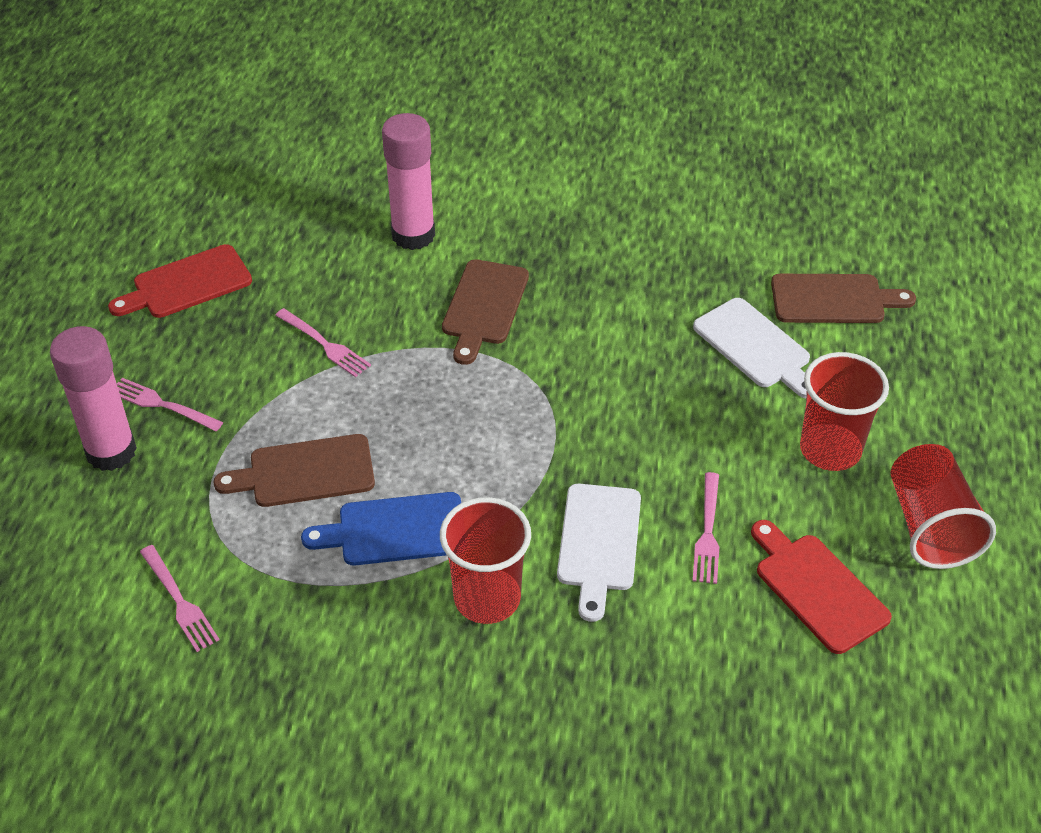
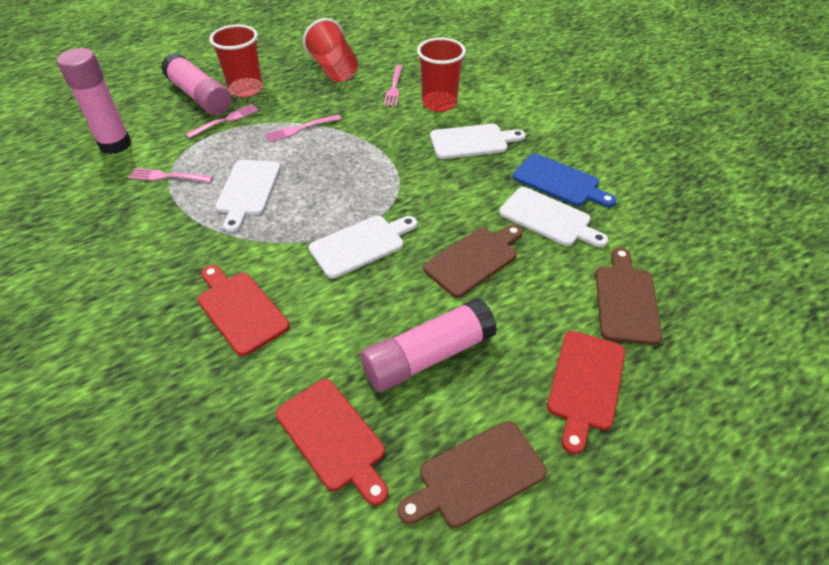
pink glue stick: [50,326,137,471] [382,113,435,250] = 2 -> [57,48,131,154] [161,53,231,115] [360,298,497,392] = 3
red cutting board: [108,244,252,318] [751,520,892,654] = 2 -> [198,265,290,356] [276,379,389,506] [547,331,625,454] = 3
white cutting board: [557,484,641,622] [693,298,810,398] = 2 -> [215,160,281,232] [309,216,417,278] [430,124,526,159] [499,187,608,247] = 4

